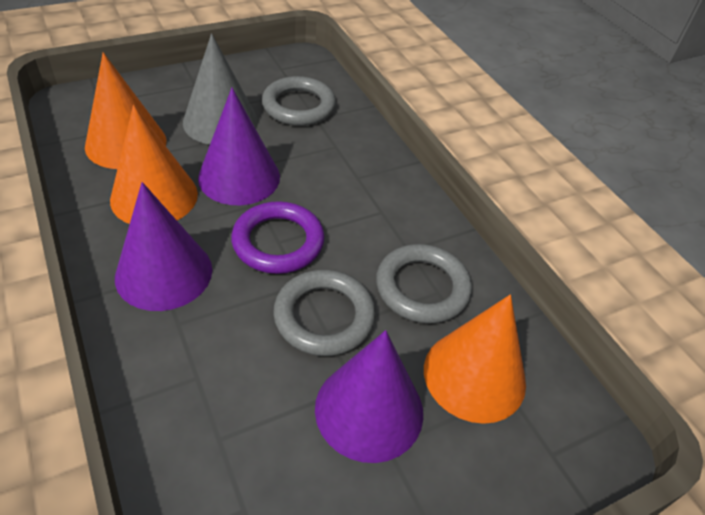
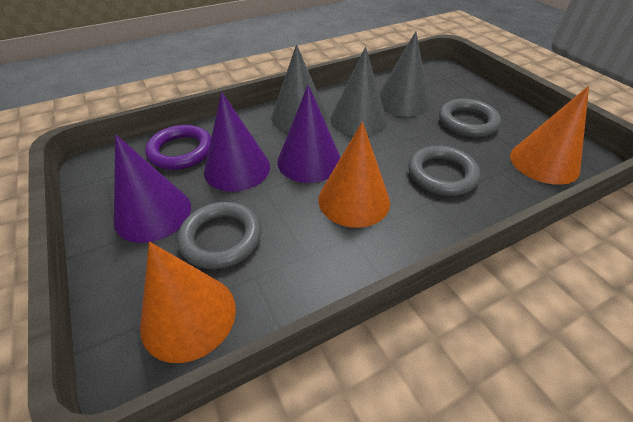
grey cone: [183,33,258,145] = 1 -> [271,44,327,132] [330,47,387,136] [379,31,430,117] = 3

